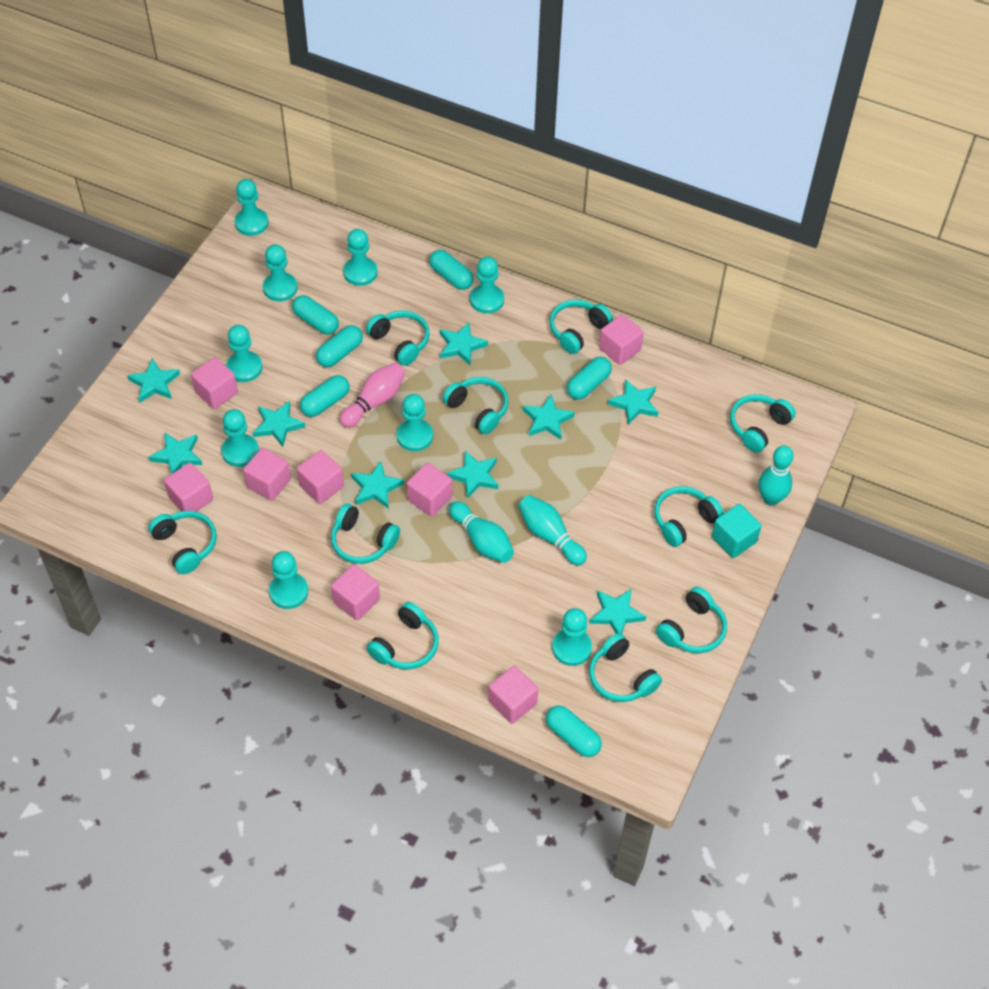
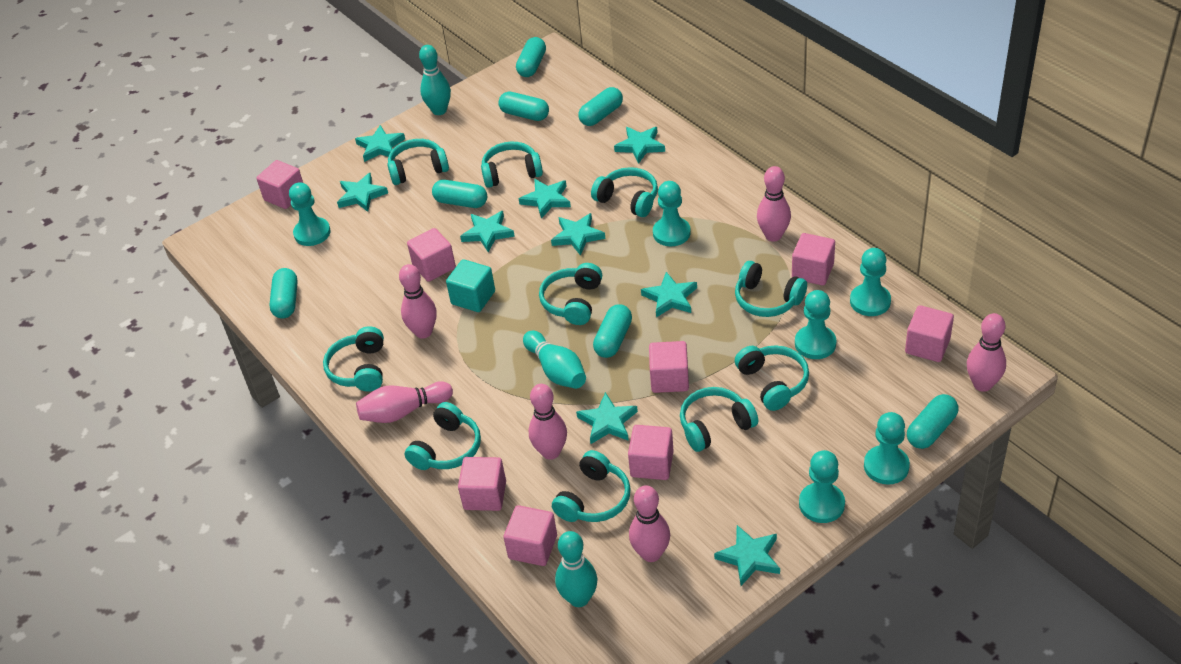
pink bowling pin: [340,363,405,428] = 1 -> [356,381,453,423] [399,264,437,339] [529,384,567,460] [629,485,670,562] [757,166,791,242] [967,313,1006,392] = 6
turquoise capsule: [292,295,339,335] [300,375,350,417] [316,325,363,367] [429,250,474,290] [546,705,602,757] [567,357,612,400] = 6 -> [269,268,298,318] [432,180,487,208] [498,92,549,121] [516,37,546,77] [578,87,623,126] [593,304,632,358] [907,394,959,449] = 7
turquoise pawn: [221,409,259,467] [226,325,262,382] [235,179,269,236] [263,244,298,301] [269,551,308,609] [343,229,378,286] [397,394,433,451] [470,256,504,314] [552,608,592,666] = 9 -> [289,182,331,246] [653,181,691,246] [795,290,837,359] [799,450,845,523] [850,248,891,316] [864,412,910,485] = 6

